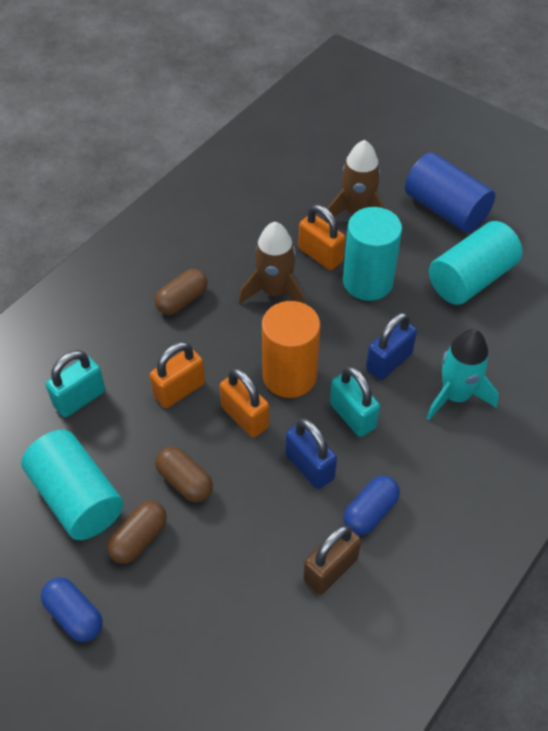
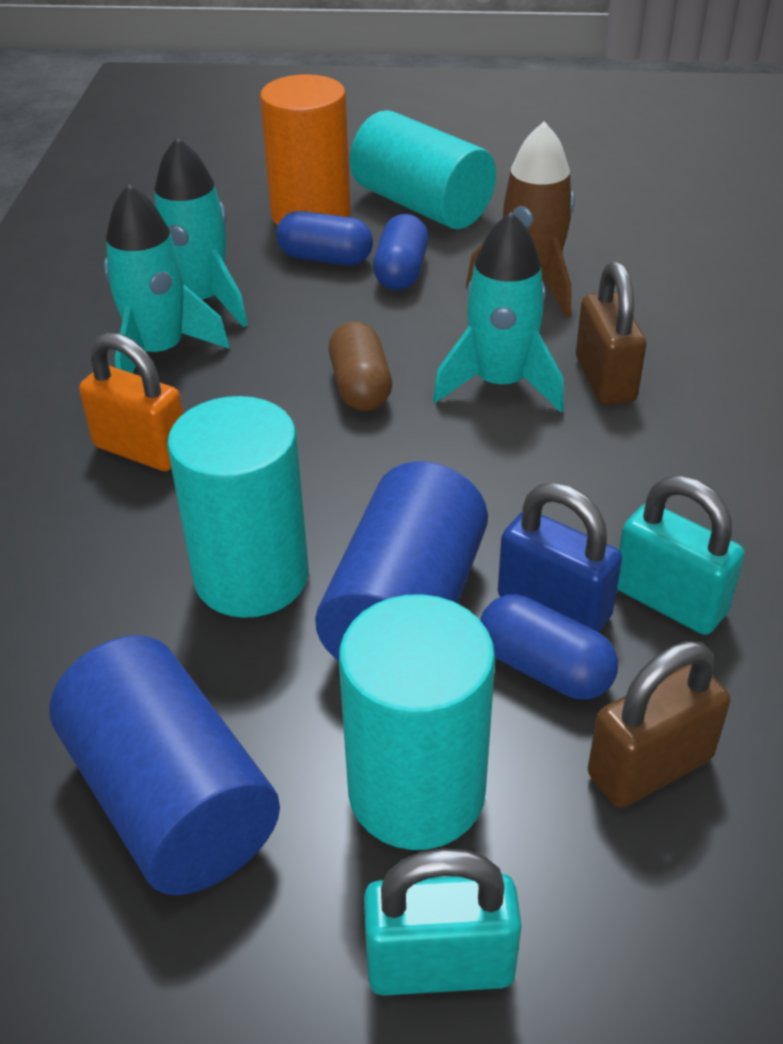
blue capsule: [41,577,103,642] [343,475,400,535] = 2 -> [276,211,373,265] [373,214,428,290] [480,594,618,699] = 3
blue cylinder: [405,152,495,233] = 1 -> [50,635,280,895] [315,461,488,661] = 2
blue padlock: [285,418,337,489] [366,312,417,380] = 2 -> [498,483,622,632] = 1
brown capsule: [107,501,167,564] [155,269,208,315] [155,446,213,503] = 3 -> [329,321,392,411] = 1
brown padlock: [303,525,361,595] = 1 -> [576,261,646,405] [588,641,731,808] = 2
brown rocket: [238,222,306,304] [324,140,385,222] = 2 -> [466,121,574,318] = 1
orange padlock: [149,342,205,408] [220,368,269,438] [298,205,345,270] = 3 -> [79,333,183,471] = 1
turquoise rocket: [427,329,499,420] = 1 -> [104,184,230,373] [154,137,248,327] [433,212,564,412] = 3

